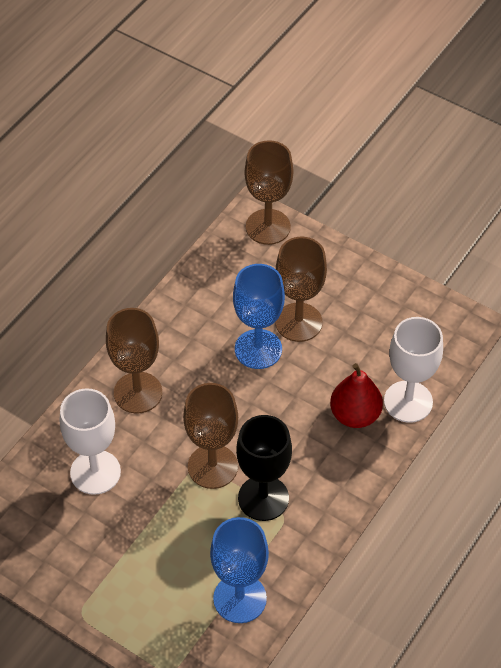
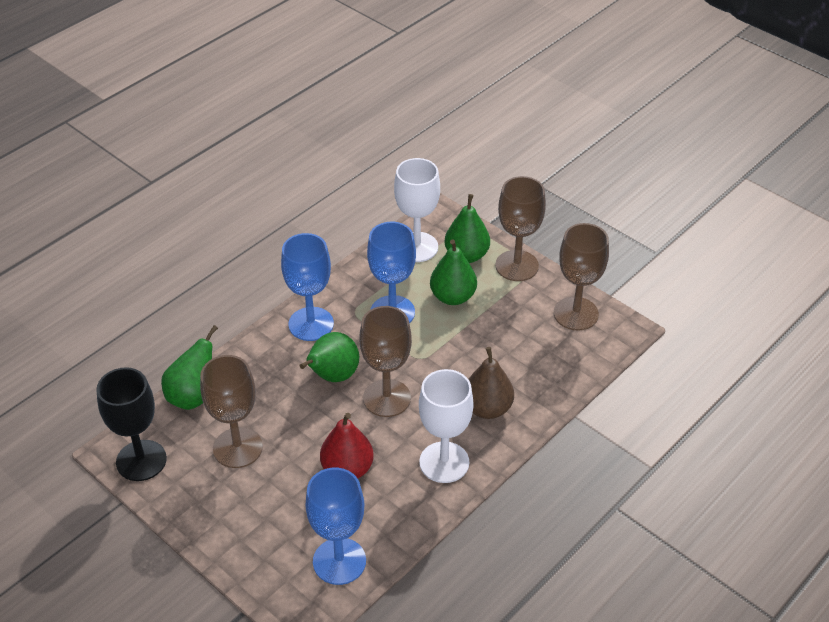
blue goblet: [210,517,269,623] [233,264,285,369] = 2 -> [281,233,334,341] [305,468,366,585] [367,222,416,323] = 3
brown pear: none = 0 -> [468,347,514,419] = 1
green pear: none = 0 -> [161,325,218,410] [299,332,359,382] [430,239,477,305] [445,194,490,263] = 4

